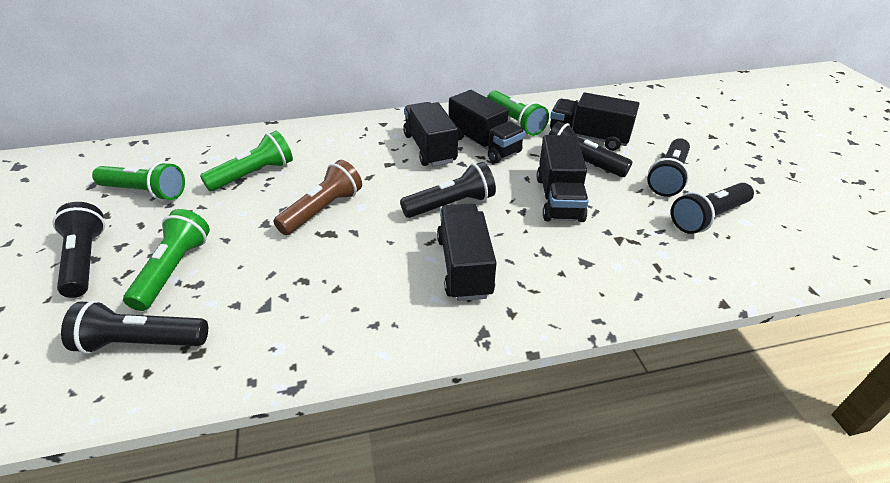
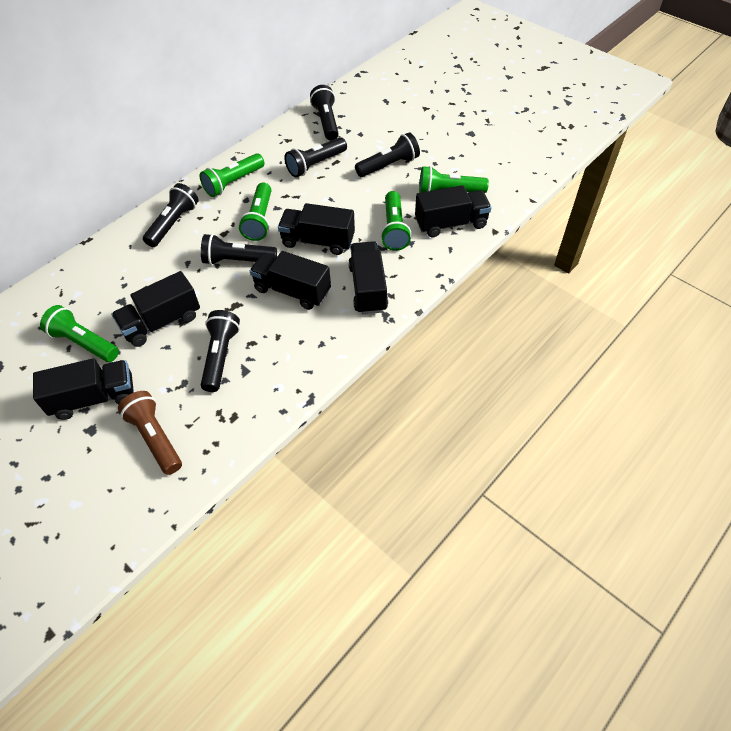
black truck: [403,102,458,166] [437,203,497,301] [449,90,525,163] [537,135,589,222] [550,93,639,151] = 5 -> [33,358,134,420] [112,271,200,347] [250,251,331,310] [278,203,355,255] [348,241,388,314] [415,185,491,237] = 6
green flashlight: [92,162,185,201] [123,209,210,311] [200,131,293,191] [487,91,549,136] = 4 -> [40,305,119,362] [200,153,265,197] [239,182,271,241] [381,191,411,251] [419,166,489,193] = 5

